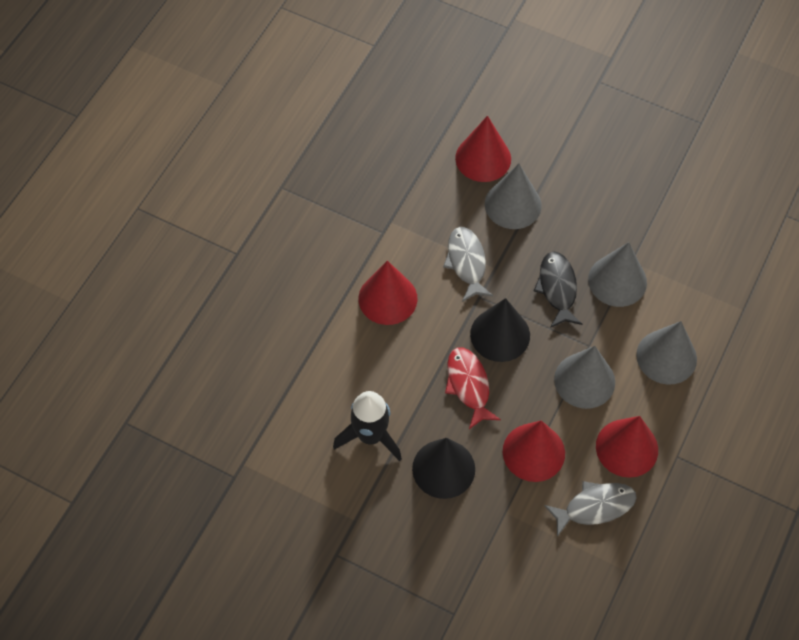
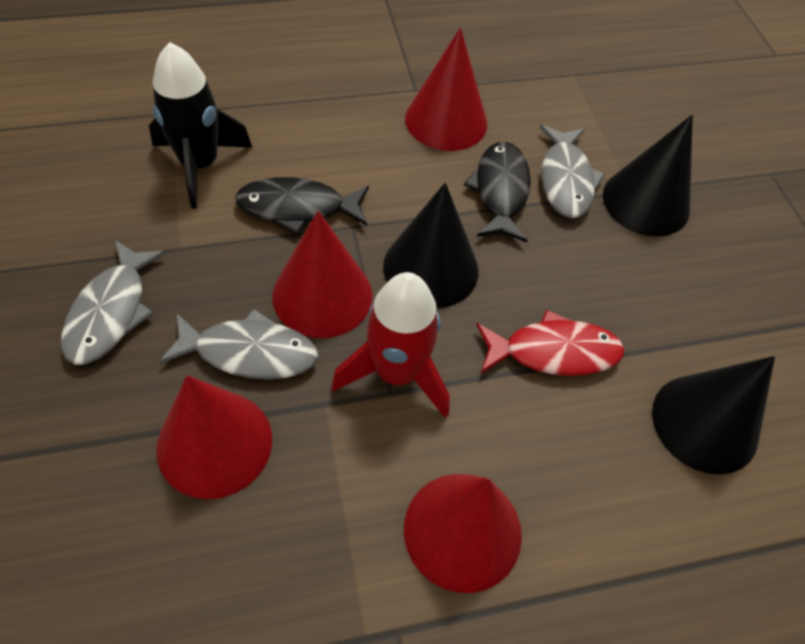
black cone: [412,438,475,499] [470,298,530,362] = 2 -> [383,183,479,308] [603,115,693,237] [652,356,775,475] = 3
black fish: [534,252,582,328] = 1 -> [235,177,369,234] [464,141,531,242] = 2
grey cone: [485,164,542,229] [554,346,615,409] [588,242,647,307] [636,321,697,385] = 4 -> none = 0
grey fish: [443,227,493,302] [544,481,636,537] = 2 -> [61,240,166,365] [159,309,318,380] [540,125,605,218] = 3
red rocket: none = 0 -> [332,272,450,418] = 1

